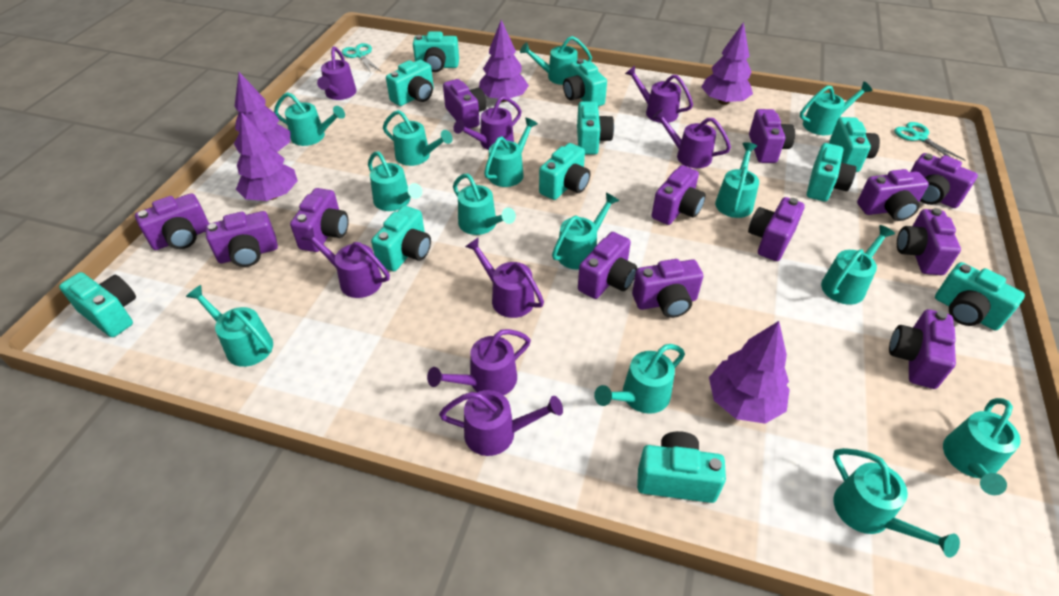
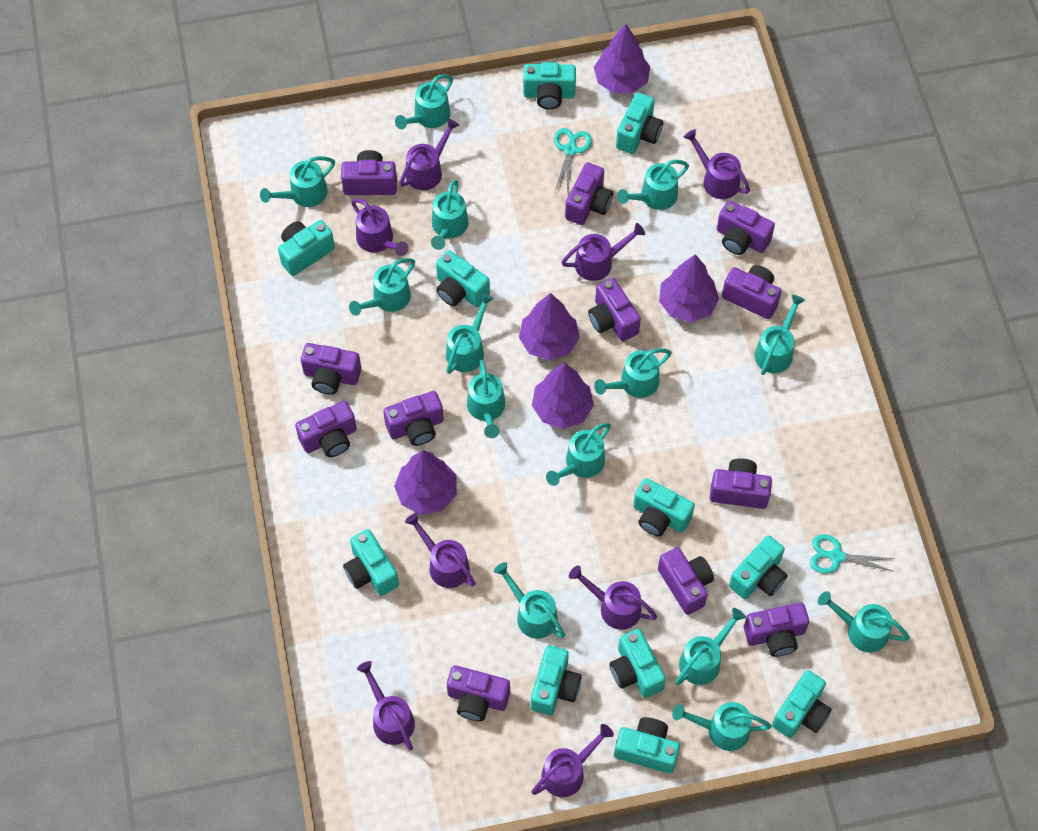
purple camera: [135,193,209,250] [205,211,278,267] [290,188,349,252] [443,79,487,129] [578,232,637,299] [632,259,703,318] [652,165,706,225] [748,197,805,261] [749,109,795,163] [857,169,929,221] [889,309,956,389] [897,208,961,275] [910,153,978,208] = 13 -> [295,401,357,457] [301,343,361,394] [341,150,397,195] [383,391,444,446] [447,665,510,721] [565,163,613,225] [588,278,641,342] [658,547,714,615] [710,458,772,509] [717,200,775,255] [722,265,781,319] [744,602,809,657] = 12

